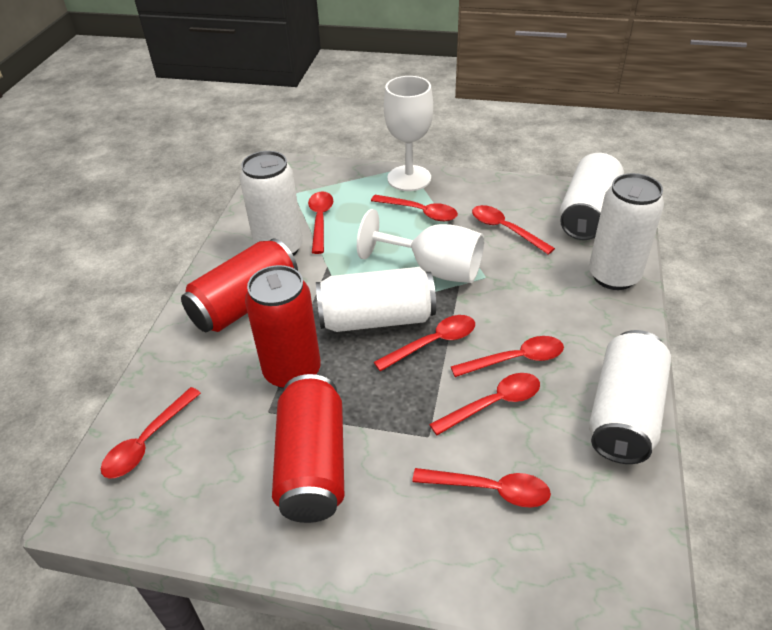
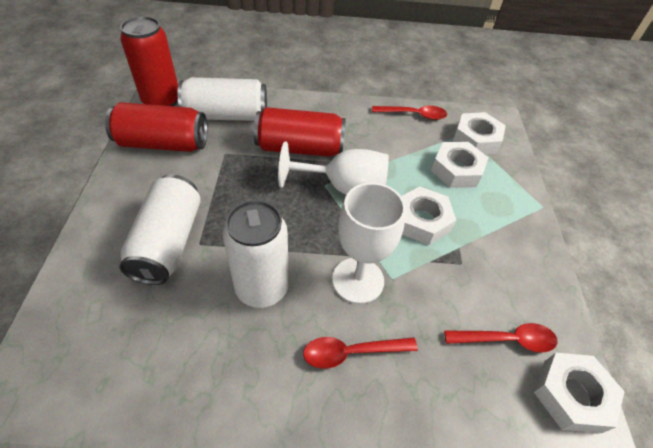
red spoon: [101,387,201,479] [308,191,333,254] [371,195,458,221] [374,315,475,371] [412,468,551,508] [429,373,540,435] [450,336,564,377] [472,205,555,255] = 8 -> [303,337,418,369] [372,106,447,120] [444,323,558,353] = 3
white can: [240,151,303,256] [316,267,436,332] [559,153,624,240] [589,173,664,290] [589,330,671,464] = 5 -> [119,174,201,285] [178,77,267,121] [223,200,289,308] = 3
white nut: none = 0 -> [402,186,456,245] [431,142,489,188] [453,112,506,154] [534,353,625,433] = 4

